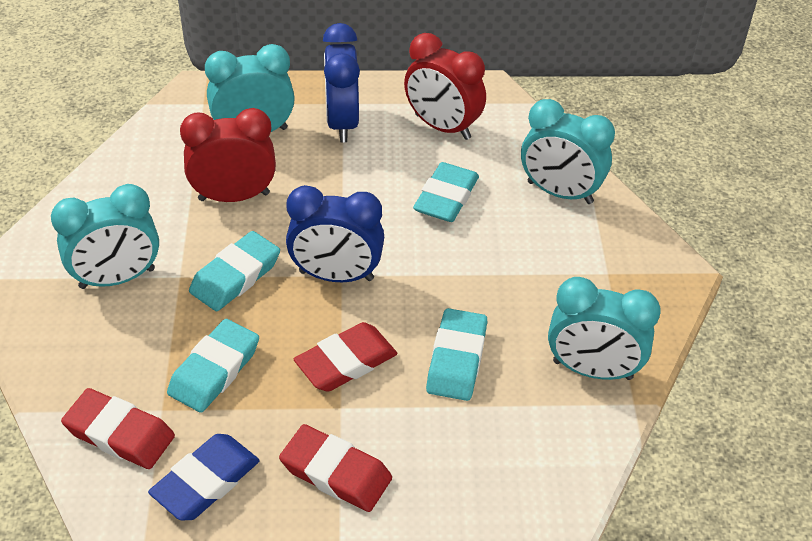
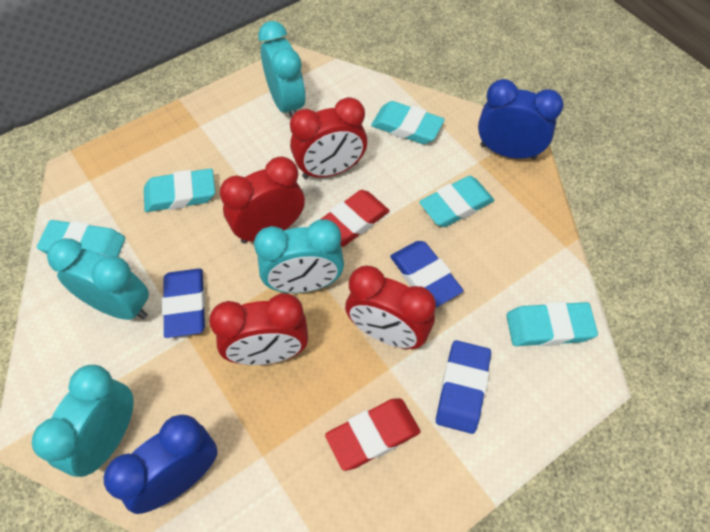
blue eraser: [148,434,260,520] = 1 -> [162,268,205,338] [390,241,464,307] [436,340,491,434] = 3
red clock: [180,108,276,202] [404,33,486,140] = 2 -> [209,293,308,365] [220,156,305,244] [290,97,367,179] [345,266,436,349] = 4
red eraser: [61,388,175,469] [279,424,392,512] [294,322,397,392] = 3 -> [320,190,390,247] [325,398,421,471] = 2
turquoise eraser: [167,319,259,413] [189,231,280,311] [413,162,479,222] [426,308,487,401] = 4 -> [37,220,125,257] [144,168,215,212] [371,101,445,144] [419,176,494,227] [506,302,598,346] = 5

